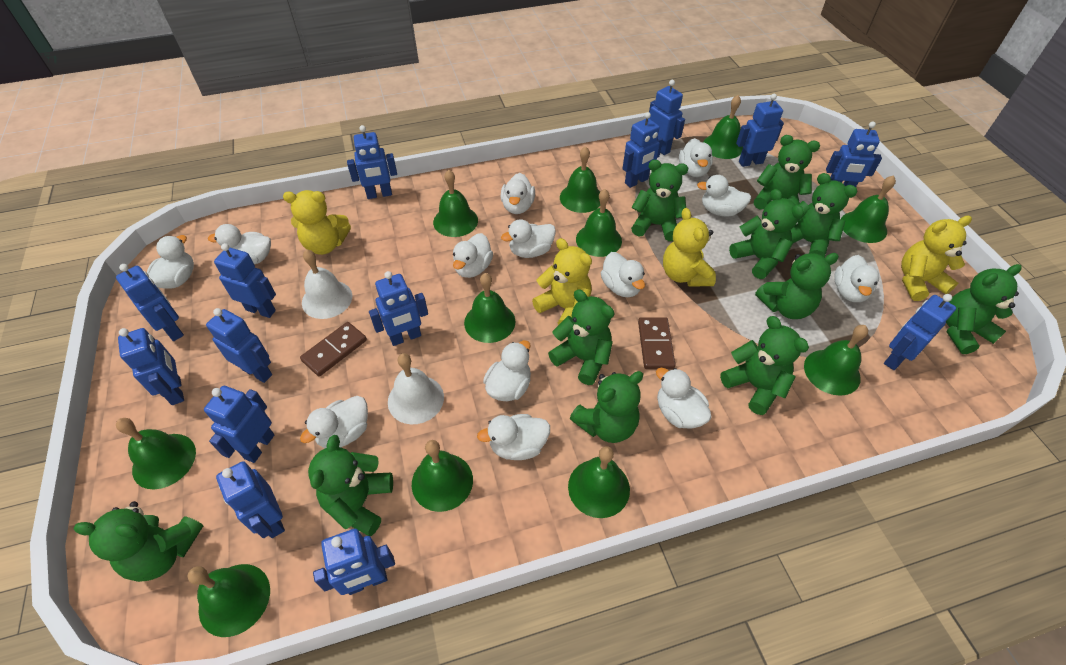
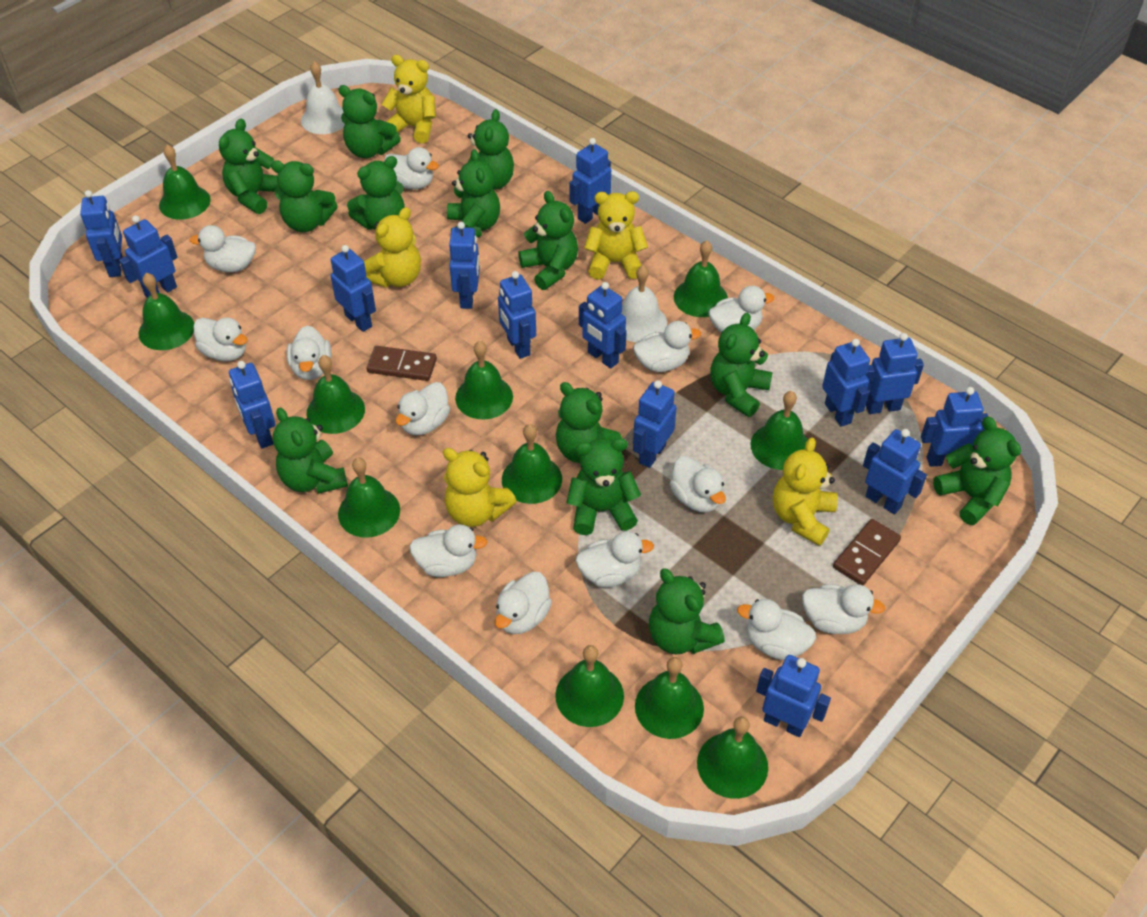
green teddy bear: [74,501,203,582] [308,435,393,536] [548,290,614,385] [570,371,643,443] [631,160,688,241] [720,316,809,415] [729,189,804,279] [754,135,820,210] [755,253,839,319] [791,173,858,258] [946,264,1021,354] = 11 -> [219,119,279,214] [271,160,338,232] [273,407,348,494] [338,85,401,158] [347,156,405,230] [447,149,500,237] [468,109,514,189] [518,191,578,290] [556,382,623,463] [566,438,641,535] [649,568,725,655] [711,313,773,417] [933,416,1021,525] = 13
yellow teddy bear: [283,190,351,255] [532,238,592,325] [663,208,716,287] [901,216,972,301] = 4 -> [364,207,421,288] [381,55,436,143] [443,448,517,527] [584,191,648,280] [773,437,838,546] = 5

